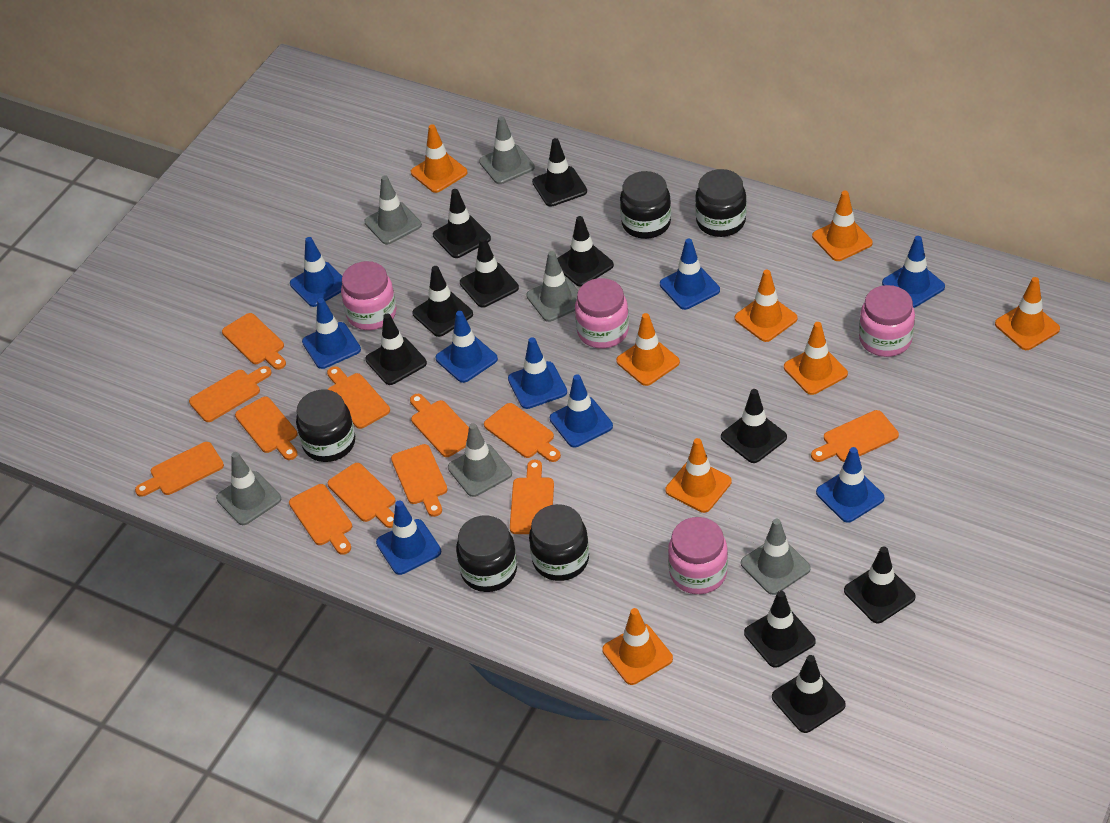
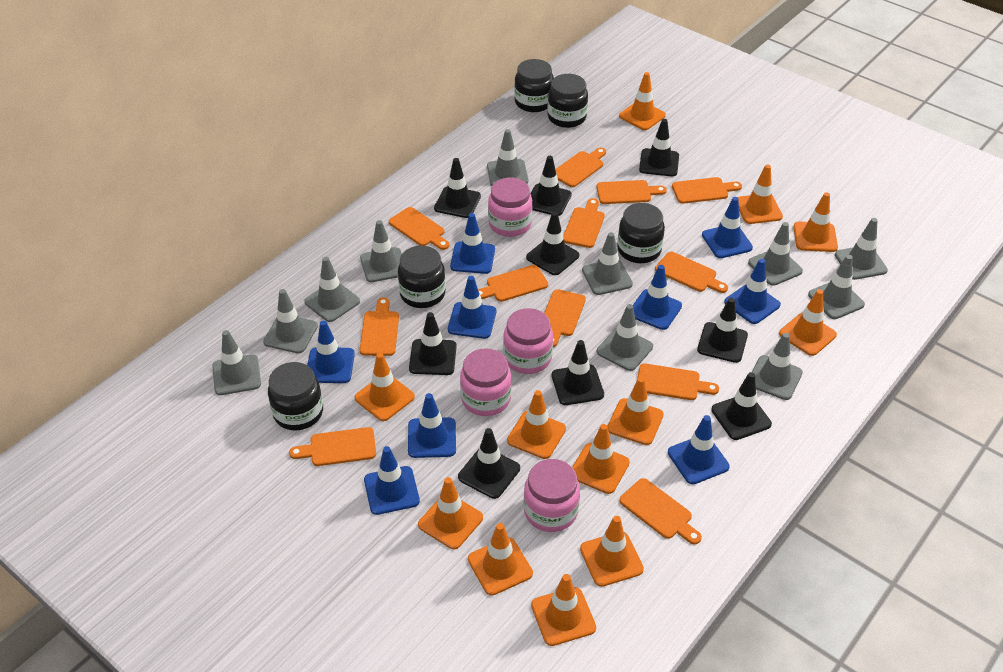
black traffic cone: [365,313,427,385] [412,266,473,337] [433,189,491,258] [460,237,519,308] [532,138,587,207] [557,216,614,287] [721,389,787,463] [744,591,816,668] [772,655,846,733] [844,546,916,623] = 10 -> [409,312,457,375] [434,158,481,218] [458,428,520,499] [526,212,579,275] [530,156,572,216] [551,340,604,405] [639,119,679,176] [697,298,748,363] [711,372,772,440] = 9
grey traffic cone: [216,452,281,525] [364,175,422,245] [448,423,512,497] [479,116,535,184] [527,251,578,322] [741,519,811,595] = 6 -> [212,330,261,395] [263,289,318,353] [304,257,360,322] [360,220,402,282] [487,129,528,186] [582,232,633,295] [597,304,653,371] [748,222,803,286] [752,333,803,400] [808,255,865,319] [835,218,888,280] = 11
orange traffic cone: [411,124,467,193] [602,608,673,685] [616,313,680,386] [666,438,731,513] [735,270,798,342] [784,322,848,395] [812,191,873,261] [995,277,1060,350] = 8 -> [355,353,415,421] [418,477,483,549] [468,523,533,596] [507,390,566,459] [531,574,596,646] [572,424,630,494] [580,516,644,587] [607,377,664,445] [619,72,666,130] [738,165,783,224] [779,289,837,356] [793,192,838,252] = 12

